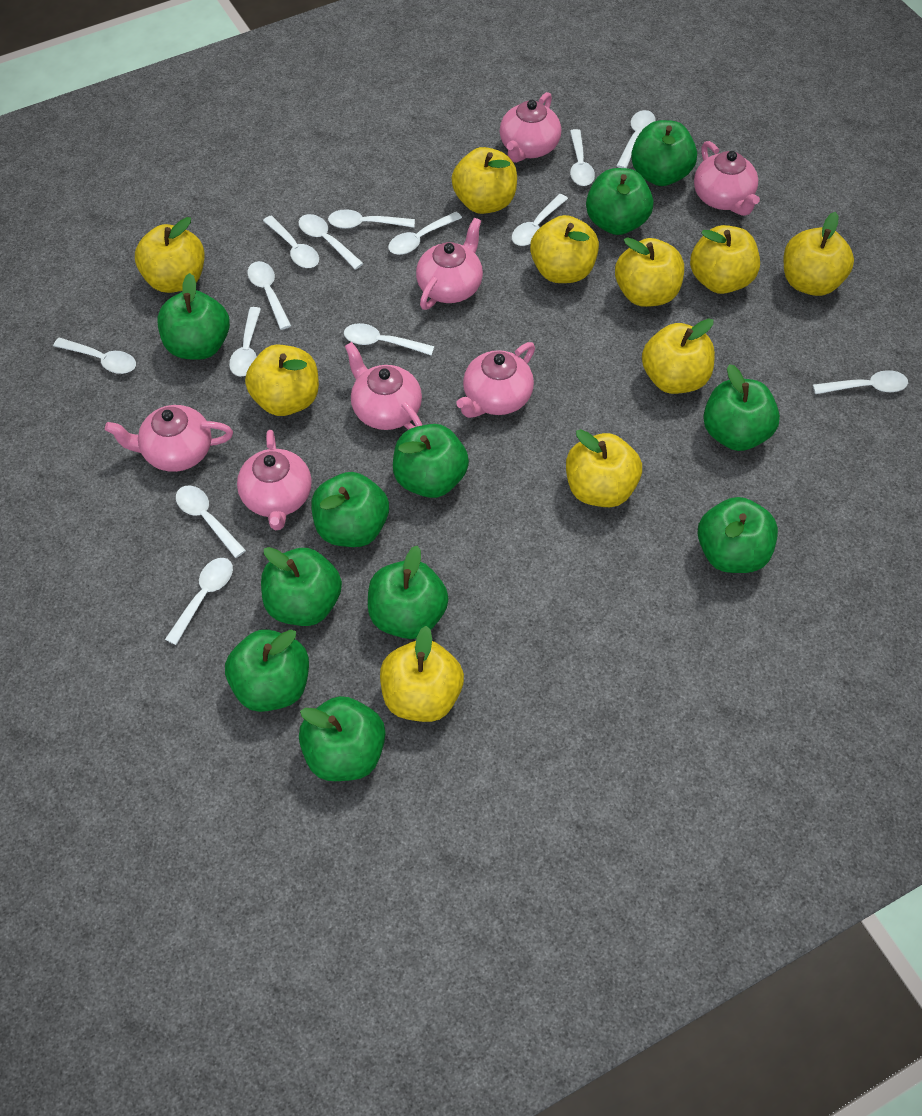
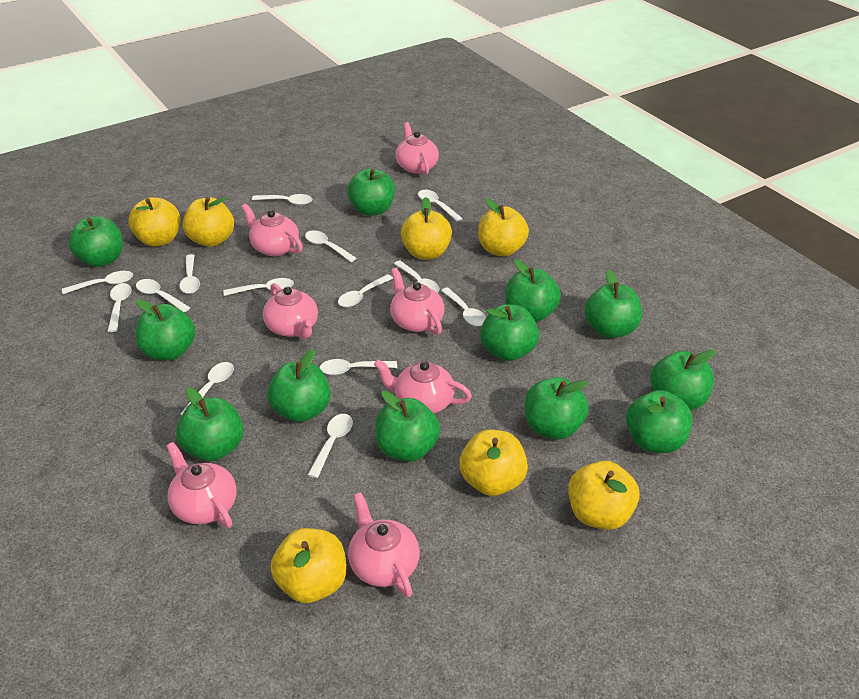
green apple: [157,273,230,360] [225,629,309,712] [261,547,342,626] [299,696,385,781] [311,472,389,547] [368,546,449,639] [393,424,469,498] [586,168,654,235] [631,120,697,186] [698,497,778,573] [703,364,780,451] = 11 -> [69,216,123,267] [135,299,195,361] [176,387,244,461] [267,349,331,422] [347,168,395,216] [375,391,440,462] [480,304,539,361] [505,259,561,322] [525,377,589,439] [584,270,642,338] [626,390,693,453] [650,350,716,410] = 12
yellow apple: [135,217,205,293] [245,344,319,416] [380,626,464,722] [452,147,517,214] [530,215,599,283] [566,429,642,507] [615,237,684,307] [642,318,715,394] [690,225,760,294] [784,212,854,296] = 10 -> [129,197,180,247] [182,197,234,247] [270,528,346,603] [401,197,452,259] [459,430,528,496] [478,198,529,256] [568,461,640,530] = 7

